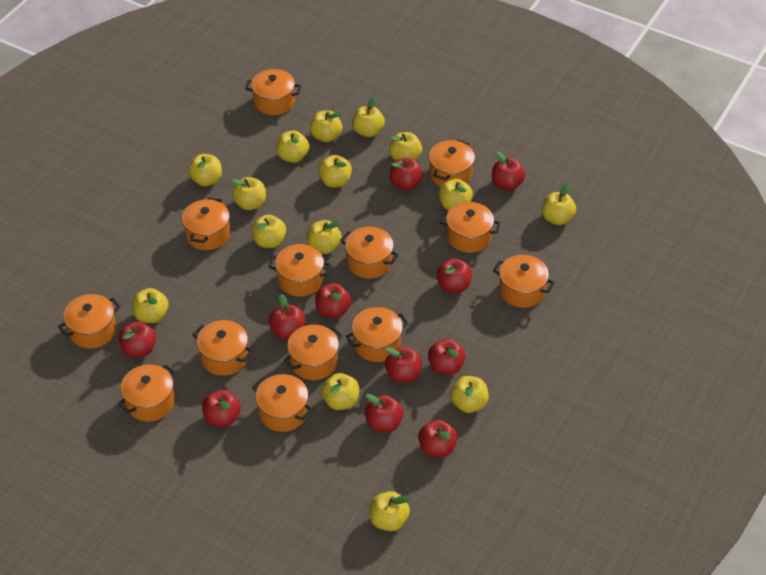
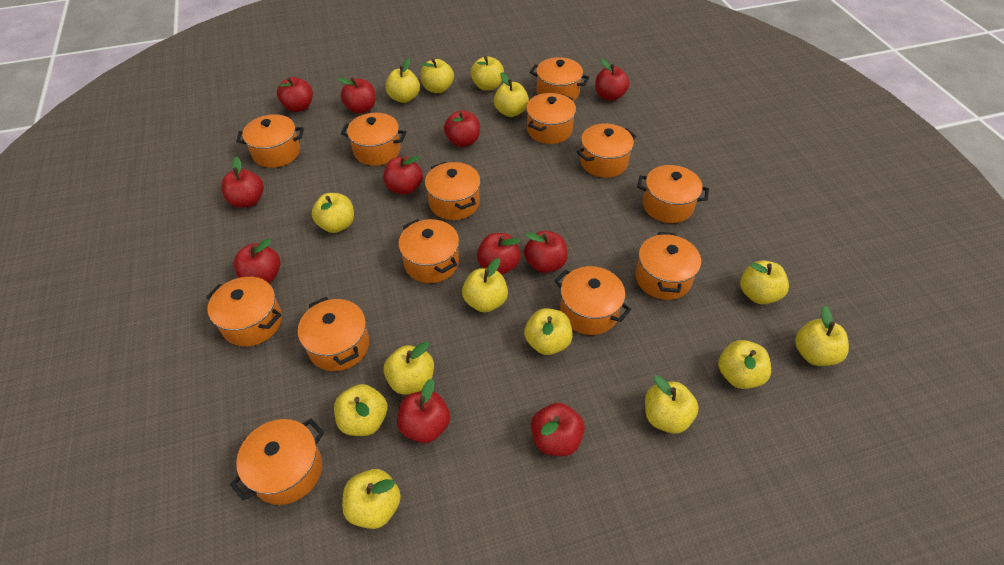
yellow apple: [132,288,168,323] [188,154,222,186] [231,177,266,210] [251,215,286,248] [277,130,309,163] [307,220,342,254] [310,111,342,142] [318,155,352,188] [321,373,359,410] [352,96,385,137] [369,491,410,531] [389,132,422,160] [439,179,473,210] [450,376,489,413] [542,183,576,225] = 15 -> [312,193,354,233] [334,384,387,436] [342,469,401,529] [384,342,434,395] [385,58,420,103] [421,58,454,93] [462,258,508,313] [471,56,504,91] [494,72,529,117] [524,308,572,355] [645,375,698,434] [718,340,771,389] [740,260,789,304] [795,306,849,366] = 14

